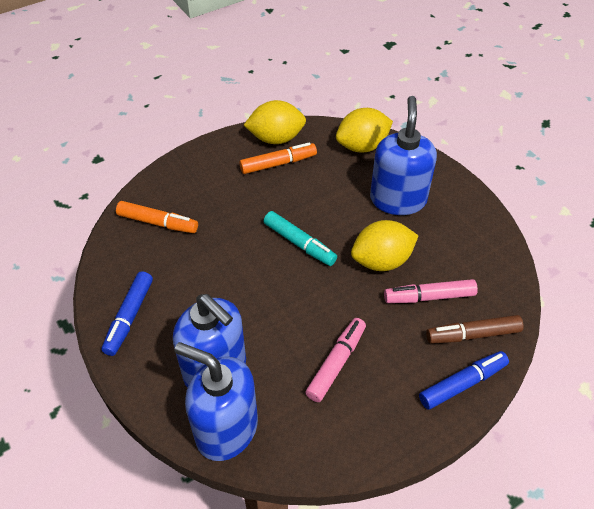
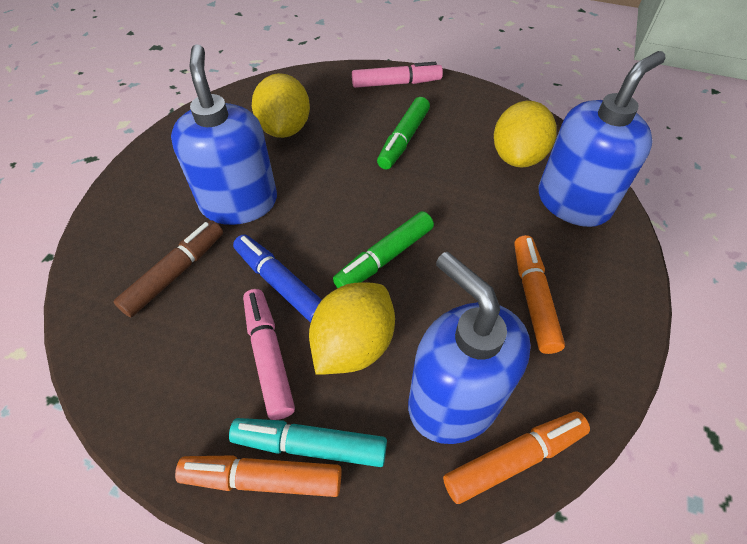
blue marker: [101,271,153,356] [419,351,509,410] = 2 -> [233,234,322,323] = 1
green marker: none = 0 -> [333,211,434,288] [377,97,430,169] = 2
orange marker: [116,201,198,233] [239,142,317,174] = 2 -> [175,455,341,497] [443,411,590,504] [514,235,565,354] = 3

